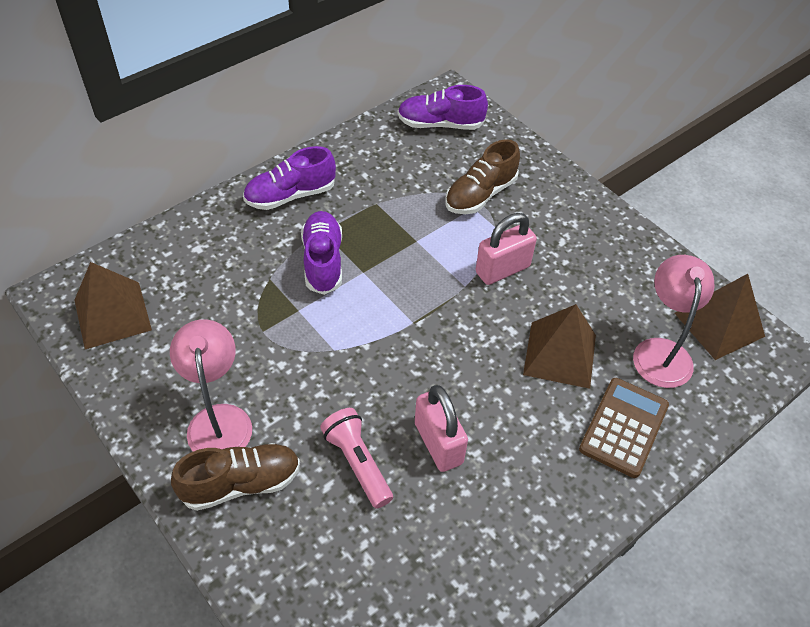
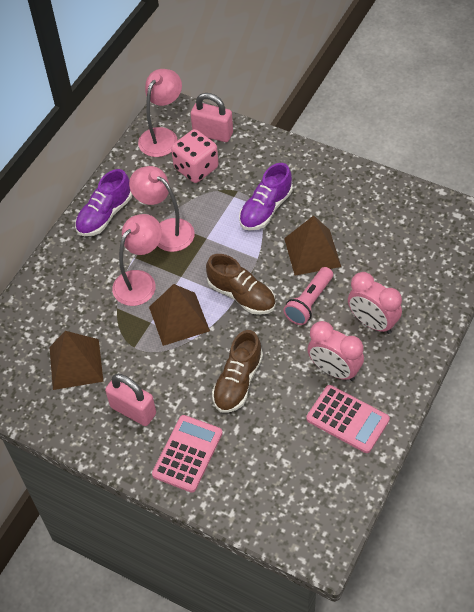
brown calculator: [579,378,669,478] = 1 -> none = 0
pink calculator: none = 0 -> [152,415,223,493] [306,385,390,453] = 2
pink clock: none = 0 -> [307,321,364,381] [348,272,402,334] = 2
pink dice: none = 0 -> [171,129,219,183] = 1
pink lamp: [170,319,252,452] [633,255,715,388] = 2 -> [112,214,162,306] [129,166,195,252] [138,69,182,157] = 3
purple shoe: [243,146,336,210] [301,211,342,295] [398,85,488,130] = 3 -> [75,169,132,236] [239,163,293,231] = 2

